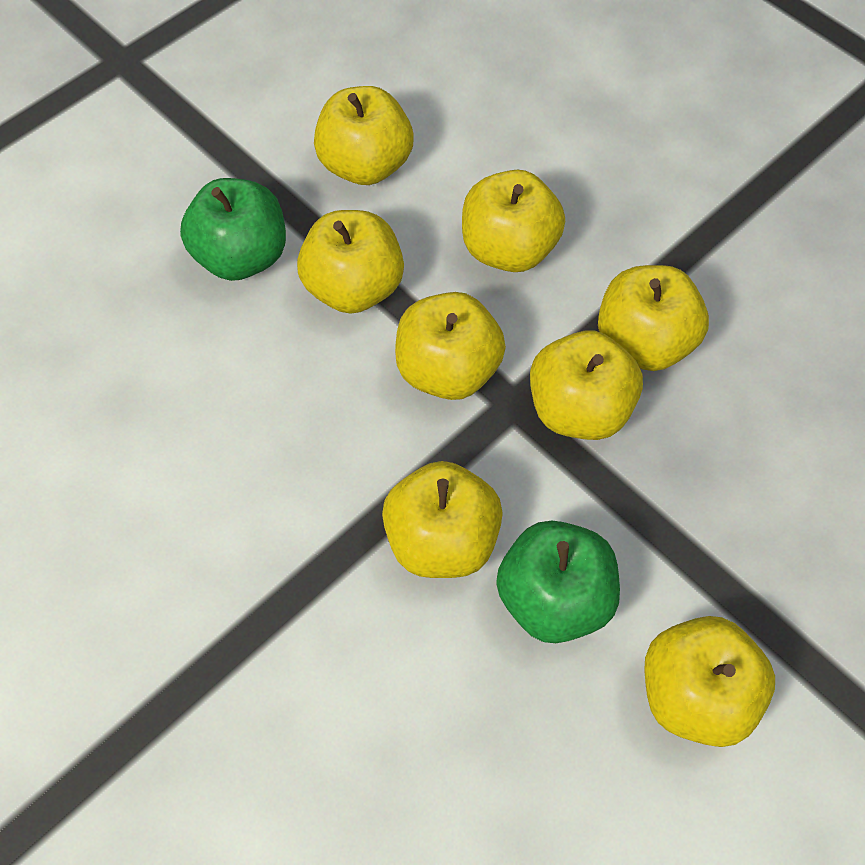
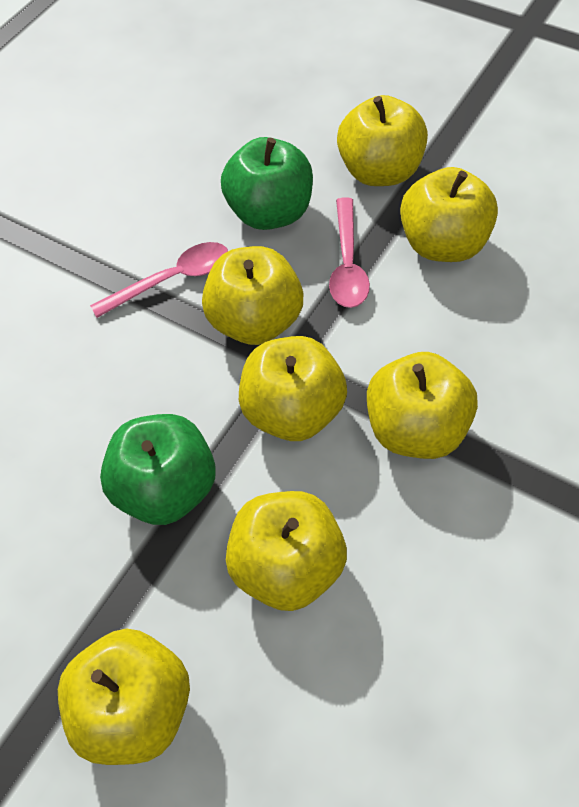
pink spoon: none = 0 -> [90,242,228,318] [329,197,370,308] = 2
yellow apple: [297,210,404,314] [314,86,413,185] [382,461,503,578] [395,292,506,400] [462,170,565,272] [530,331,643,440] [598,265,709,371] [644,616,775,747] = 8 -> [58,629,190,765] [202,246,303,345] [226,491,347,611] [239,336,347,441] [337,95,428,186] [367,352,478,459] [400,167,498,262] = 7

